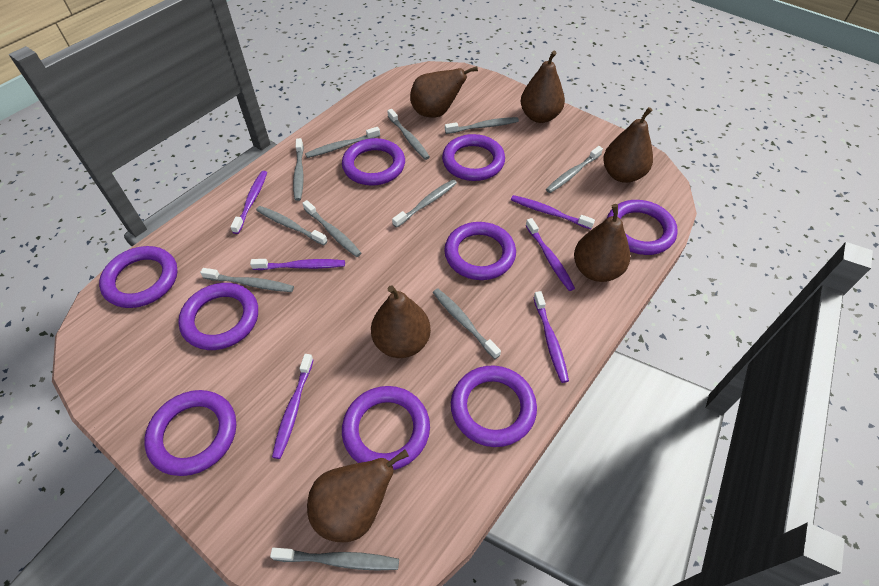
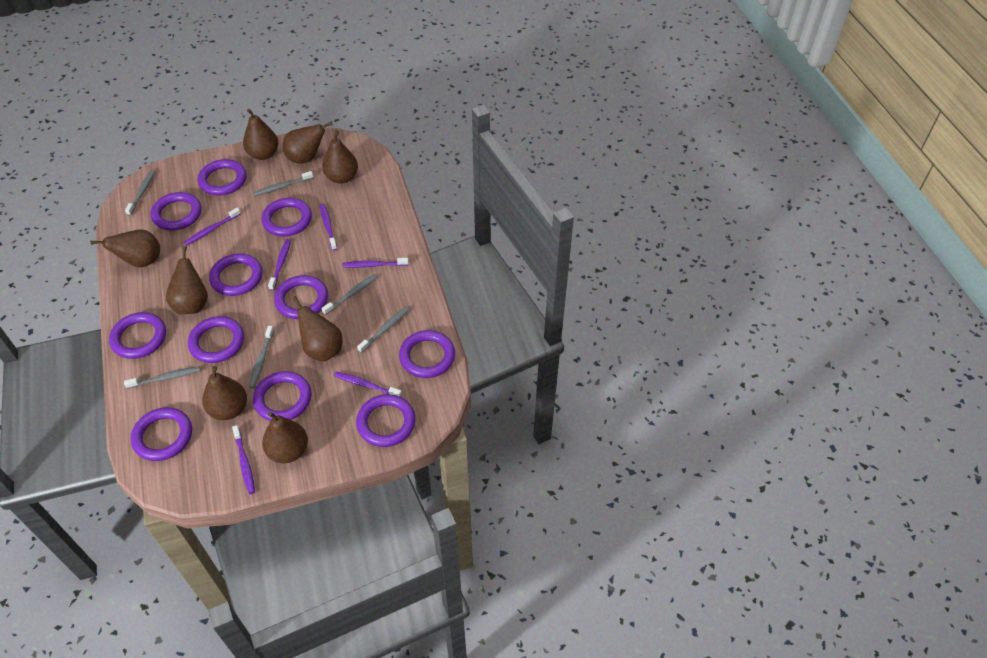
brown pear: [307,450,409,542] [371,285,431,358] [410,66,478,118] [521,51,565,123] [574,204,630,282] [603,107,653,183] = 6 -> [90,229,160,268] [166,246,208,314] [202,366,247,420] [243,109,278,160] [262,412,308,463] [283,122,333,164] [292,296,342,361] [322,130,358,184] = 8
grey toothbrush: [200,268,294,292] [256,206,328,245] [270,548,399,570] [293,138,304,201] [302,200,361,257] [305,127,380,158] [387,109,430,160] [392,179,457,228] [433,288,501,359] [445,117,519,134] [546,146,603,193] = 11 -> [124,366,200,389] [125,170,155,216] [249,326,274,388] [253,171,313,196] [321,274,378,315] [357,307,410,353] = 6
purple ring: [99,246,178,308] [144,390,236,476] [178,283,258,350] [342,138,405,185] [342,386,430,470] [442,134,505,181] [444,222,516,280] [451,365,537,447] [607,200,678,255] = 9 -> [109,312,166,359] [131,407,192,461] [151,192,202,231] [188,316,244,363] [198,159,247,196] [209,253,263,296] [253,371,312,421] [261,198,312,236] [274,275,328,319] [356,394,416,447] [399,330,455,378] = 11

